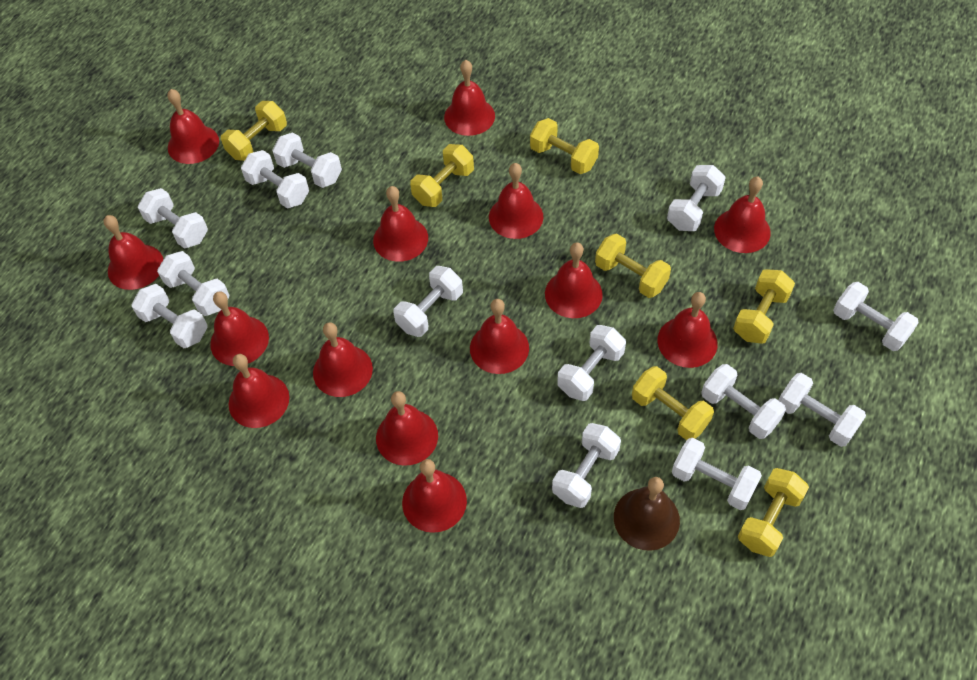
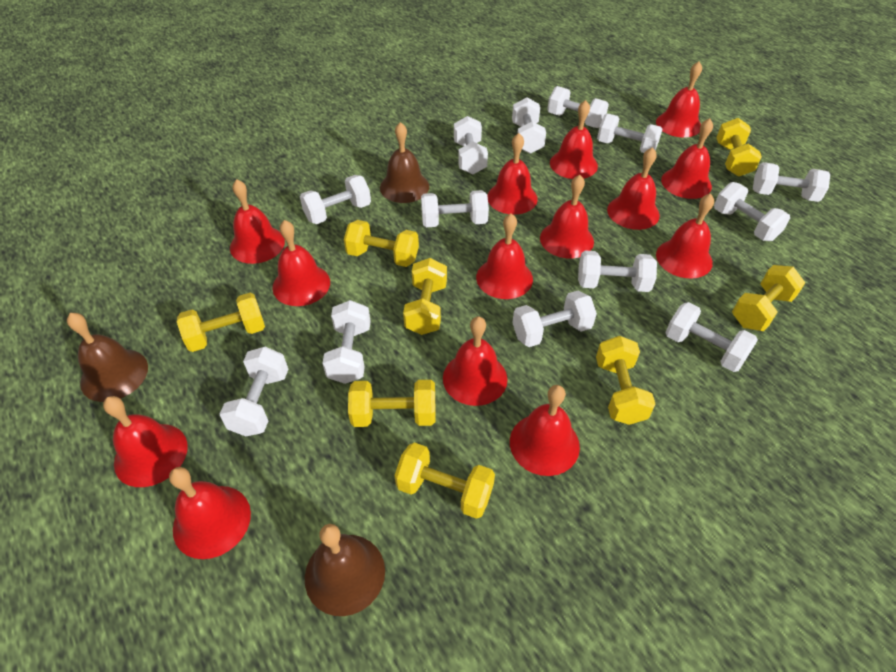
brown bell: [614,477,680,551] = 1 -> [67,313,148,402] [305,524,385,616] [380,122,429,203] = 3
yellow dumbbell: [221,101,287,161] [410,144,474,207] [530,118,599,174] [595,233,671,298] [632,366,714,440] [733,269,795,344] [738,468,809,557] = 7 -> [177,293,265,352] [344,220,419,267] [348,380,436,427] [394,442,495,519] [403,258,447,335] [596,336,656,425] [716,118,762,177] [732,265,805,331] = 8

